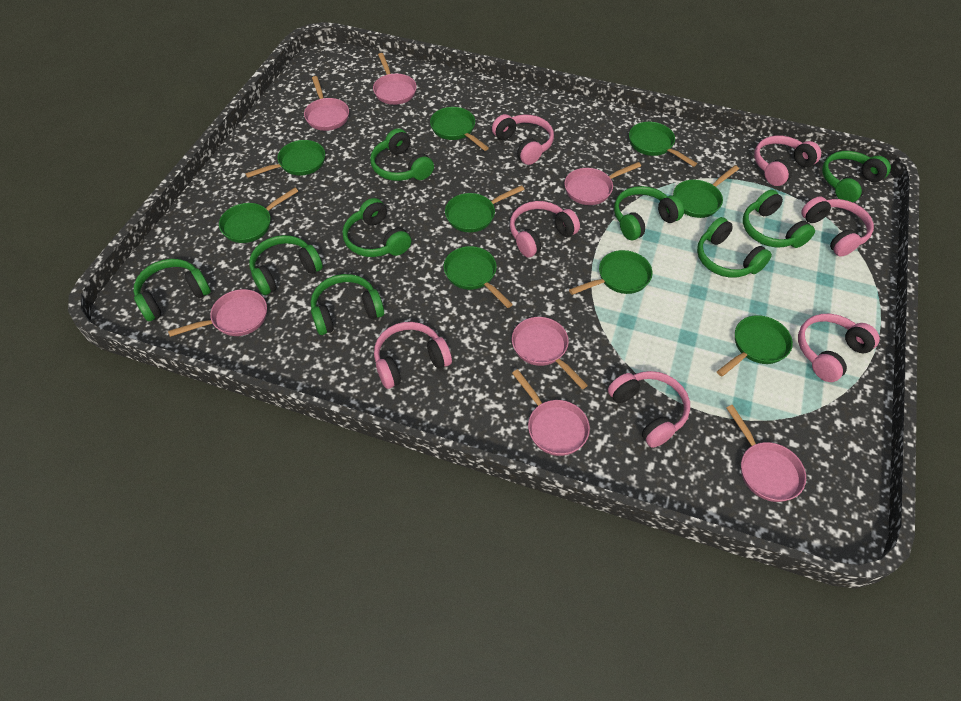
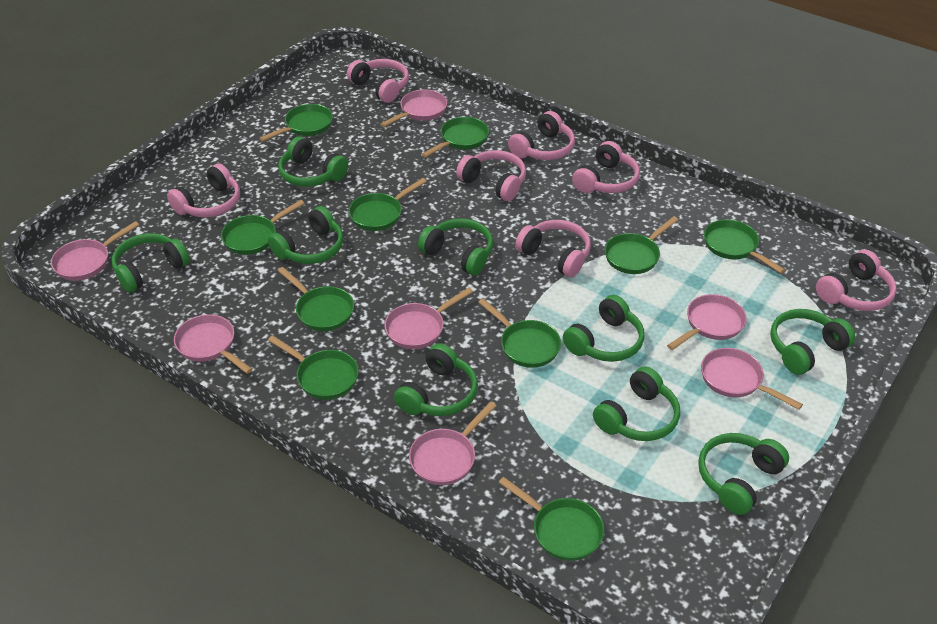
green pan: [219,188,298,243] [245,140,325,178] [430,107,489,151] [444,246,513,308] [445,185,524,232] [569,250,652,295] [629,122,697,167] [673,165,739,218] [717,315,793,377] = 9 -> [221,200,305,255] [259,104,333,142] [268,335,359,400] [278,267,354,331] [349,178,427,231] [422,117,489,157] [478,298,561,368] [498,477,604,561] [605,216,678,274] [704,219,785,273] = 10

